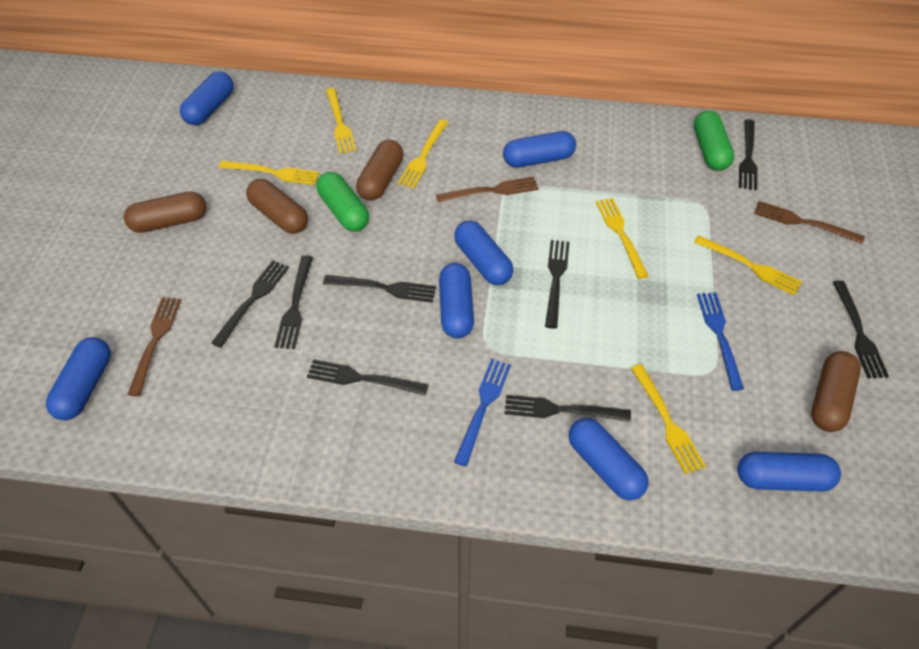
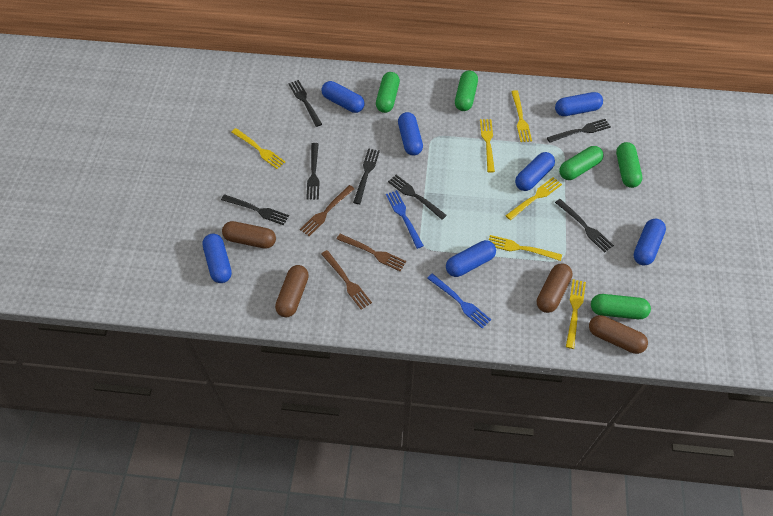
black fork: [211,260,289,348] [274,256,313,349] [307,360,428,396] [323,275,436,302] [505,395,631,422] [545,240,569,329] [739,119,757,191] [833,281,889,379] = 8 -> [221,194,289,225] [288,80,322,127] [306,143,320,199] [353,148,380,204] [388,175,447,220] [547,119,611,143] [555,199,614,252] = 7
green capsule: [316,172,369,232] [694,111,734,171] = 2 -> [376,72,400,113] [455,71,478,111] [559,146,603,180] [591,294,651,319] [616,142,642,188] = 5

